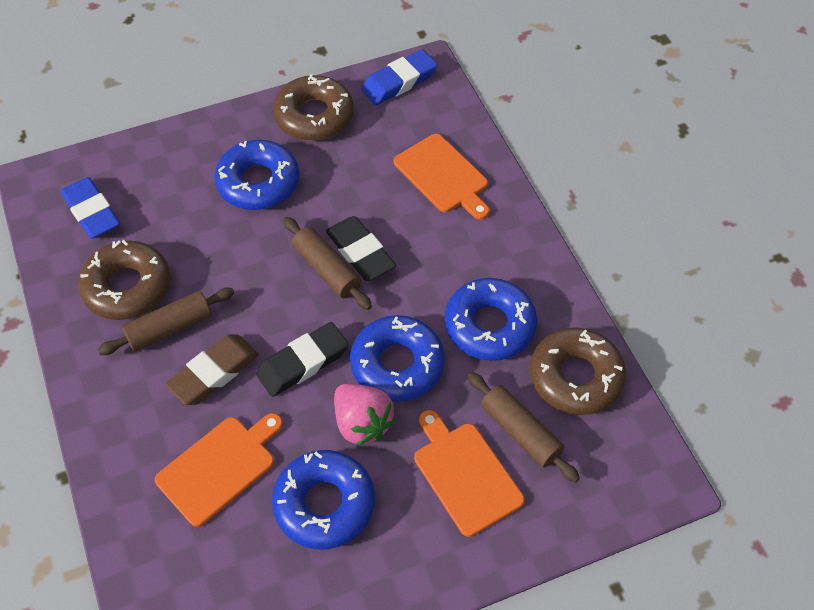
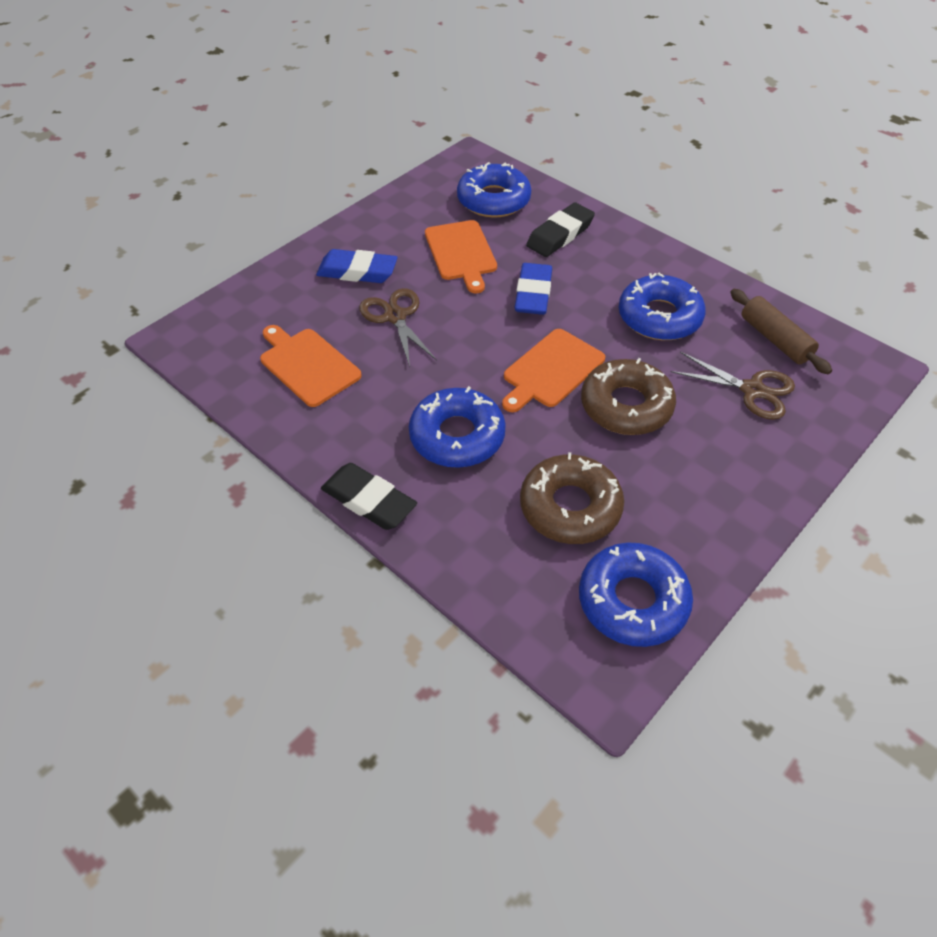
brown donut: [78,240,170,320] [273,75,354,141] [530,327,626,415] = 3 -> [520,452,624,544] [581,358,676,435] = 2
brown eraser: [165,334,259,405] = 1 -> none = 0
brown rolling pin: [98,288,234,355] [283,217,372,310] [468,372,580,483] = 3 -> [730,289,832,374] = 1
brown scissors: none = 0 -> [359,288,437,367] [671,352,795,420] = 2
pink strawberry: [334,384,395,446] = 1 -> none = 0

